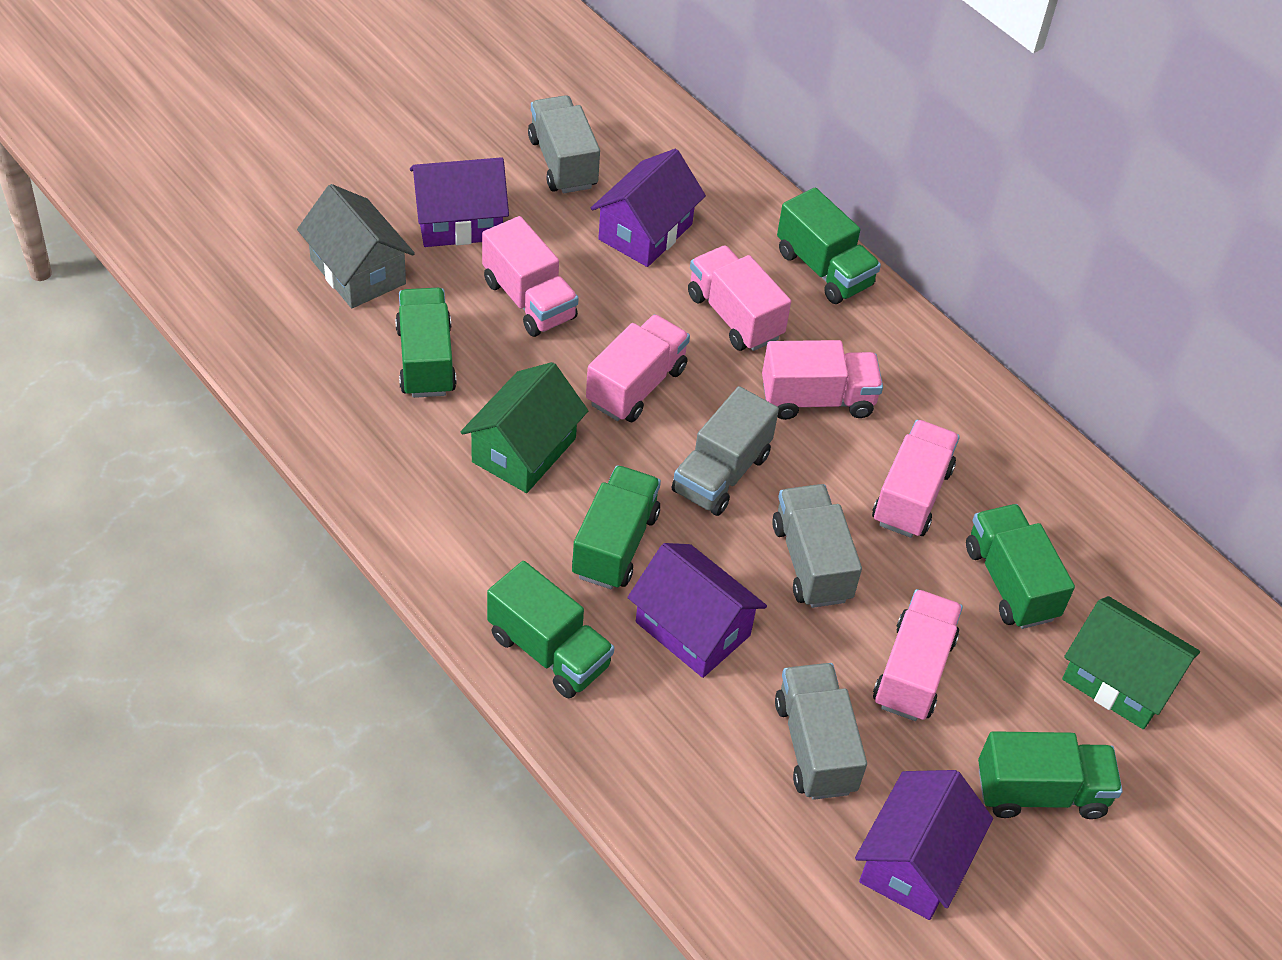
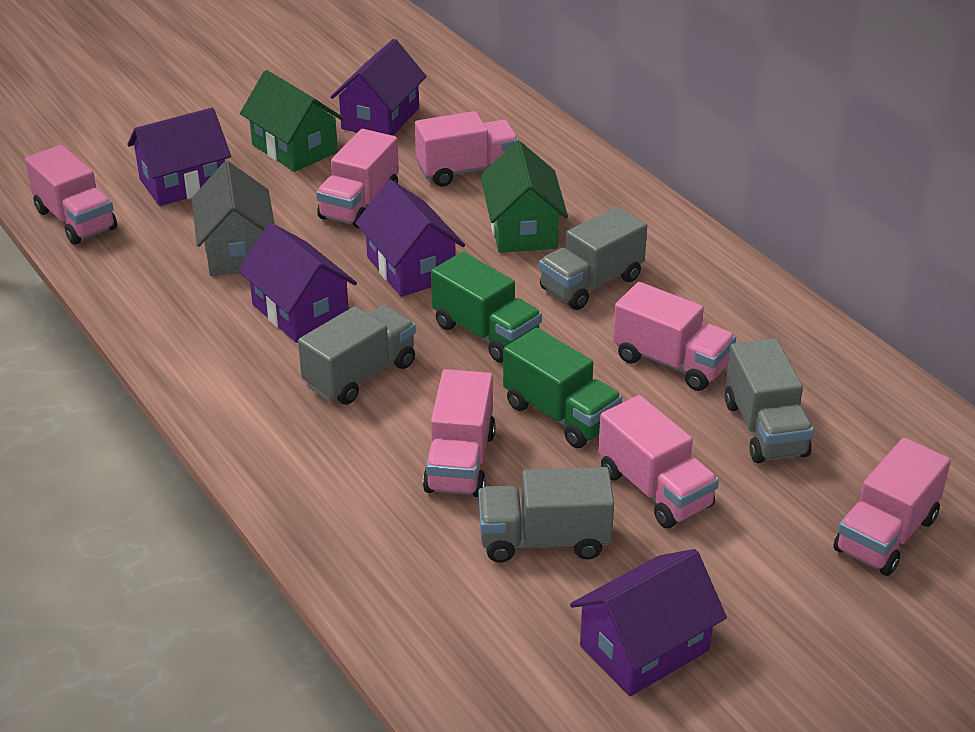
green truck: [395,288,457,398] [487,561,614,698] [572,465,661,589] [777,188,881,304] [966,504,1075,629] [978,731,1123,819] = 6 -> [431,252,542,363] [503,328,622,448] = 2
pink truck: [482,216,579,337] [586,314,690,422] [688,246,791,351] [762,340,883,420] [872,420,960,538] [873,589,963,721] = 6 -> [25,145,117,245] [316,129,399,229] [415,111,519,186] [423,369,496,497] [598,395,719,528] [613,282,736,391] [833,438,951,576] = 7
purple house: [410,157,509,247] [591,149,706,267] [627,543,767,678] [855,770,993,920] = 4 -> [128,108,231,206] [238,223,357,343] [331,39,427,136] [356,179,465,297] [570,549,727,696] = 5

